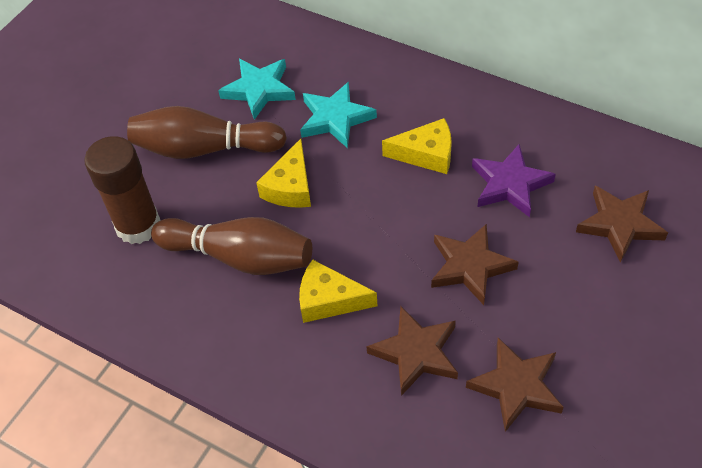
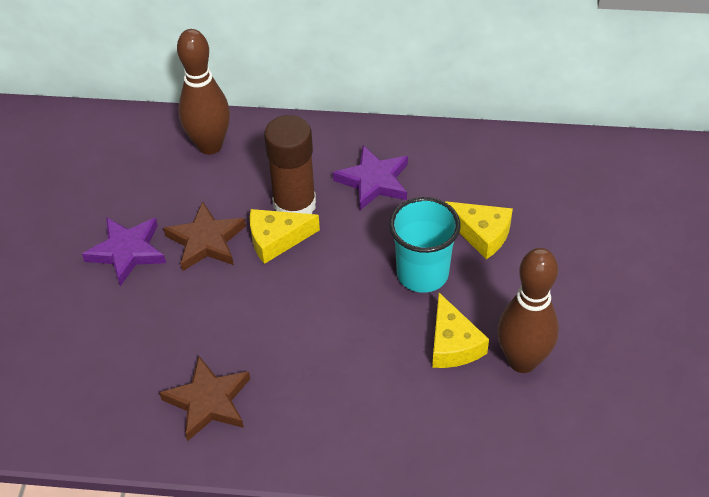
brown star: [366,306,458,396] [431,224,518,305] [466,338,564,432] [576,186,668,263] = 4 -> [159,356,250,441] [163,201,246,271] = 2
purple star: [472,144,556,217] = 1 -> [82,217,166,286] [333,145,408,210] = 2
turquoise cup: none = 0 -> [389,197,461,293] = 1
turquoise star: [218,59,296,120] [300,82,377,148] = 2 -> none = 0

